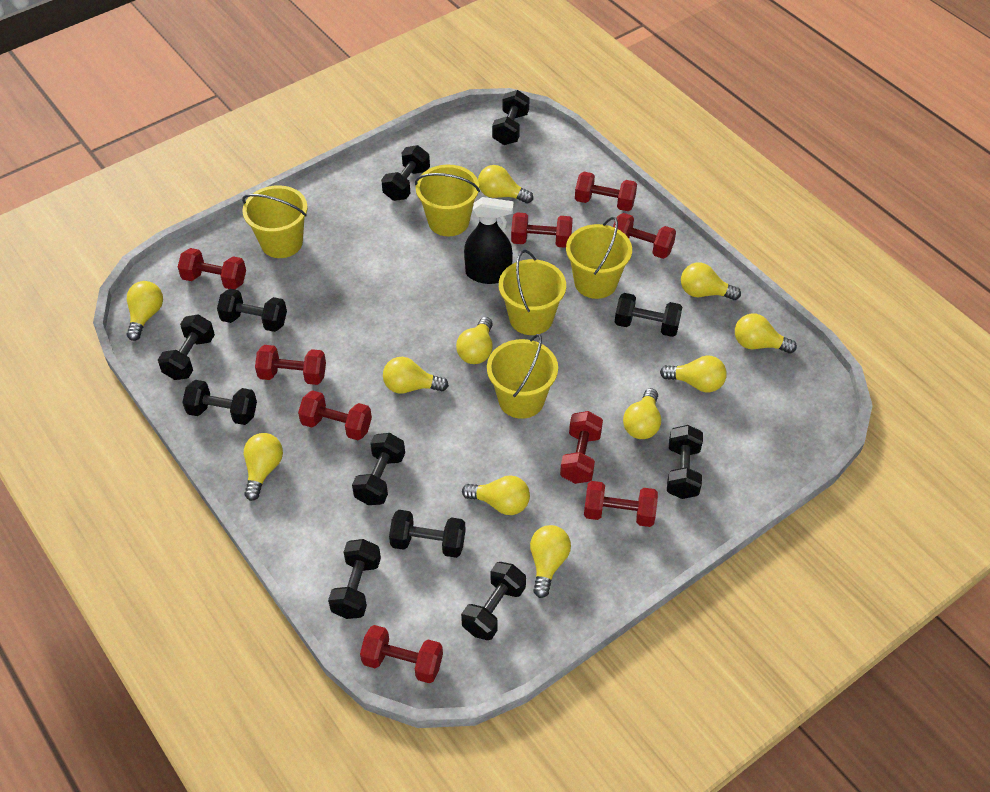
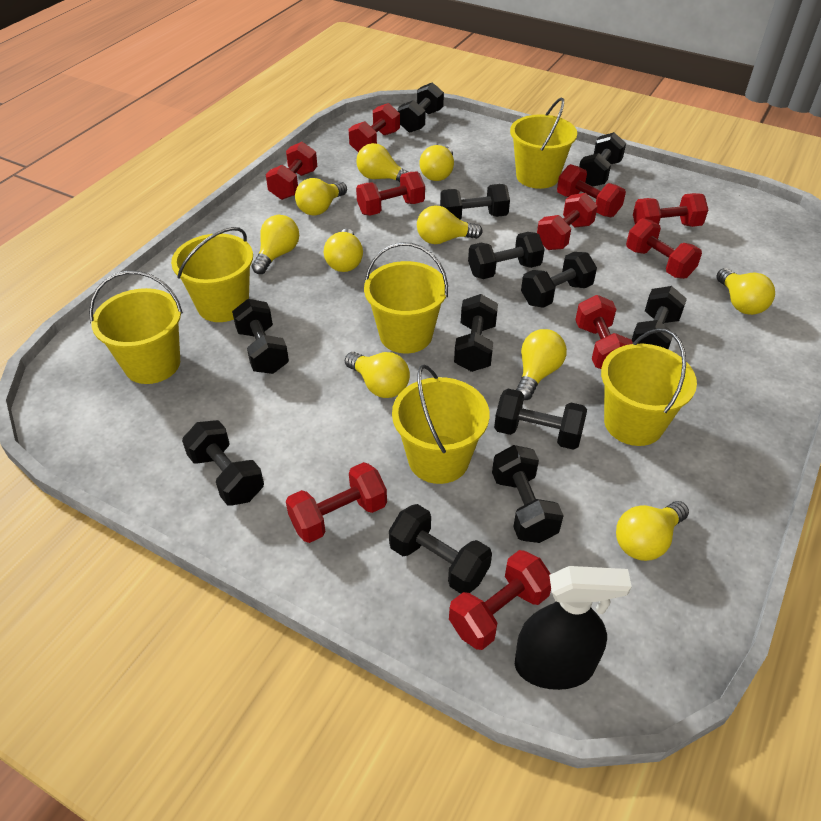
black dumbbell: [158,314,215,380] [182,380,257,425] [217,289,287,332] [328,539,381,619] [352,433,405,505] [381,145,430,201] [389,510,466,558] [461,562,526,640] [492,90,530,145] [615,293,682,337] [667,425,703,499] = 11 -> [182,420,264,506] [232,299,289,374] [389,504,492,594] [398,82,444,133] [440,184,510,220] [454,294,498,372] [468,232,544,279] [492,445,564,543] [494,389,587,450] [521,252,597,308] [579,132,626,186] [632,286,687,349] = 12
red dumbbell: [178,248,246,289] [255,345,326,385] [298,390,372,440] [360,625,443,683] [511,212,573,248] [560,411,603,484] [575,172,637,211] [584,481,658,527] [613,213,676,259] = 9 -> [266,142,317,200] [286,462,387,543] [348,103,400,152] [356,172,425,216] [449,550,551,650] [537,193,598,250] [557,164,626,217] [575,295,633,369] [626,218,702,279] [633,193,708,227] = 10
yellow bucket: [242,185,308,258] [415,165,480,236] [487,334,558,419] [499,250,566,335] [566,217,632,299] = 5 -> [89,271,183,384] [171,227,253,322] [364,242,448,353] [392,365,490,484] [510,98,577,189] [601,328,697,446] = 6
yellow light bulb: [126,281,163,341] [244,433,283,501] [383,357,449,394] [456,317,493,364] [462,475,530,515] [478,165,533,204] [530,525,571,598] [623,388,661,439] [660,355,727,392] [681,262,741,300] [735,313,797,353] = 11 -> [252,215,299,274] [295,178,347,216] [324,229,363,272] [345,352,410,398] [356,143,409,182] [417,205,483,244] [420,145,454,181] [516,329,567,400] [616,501,689,561] [716,268,775,315] = 10

